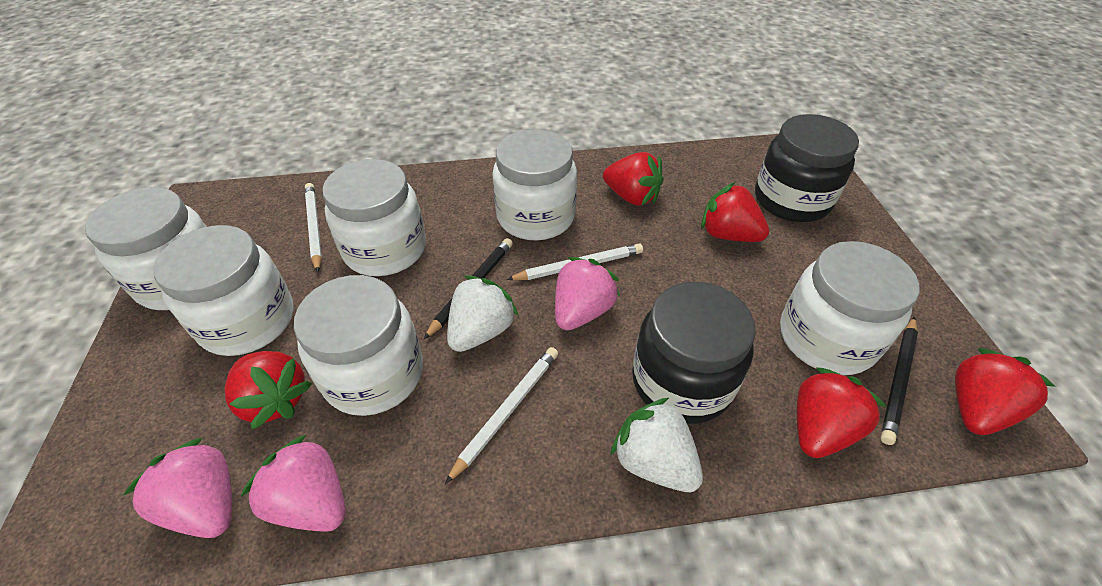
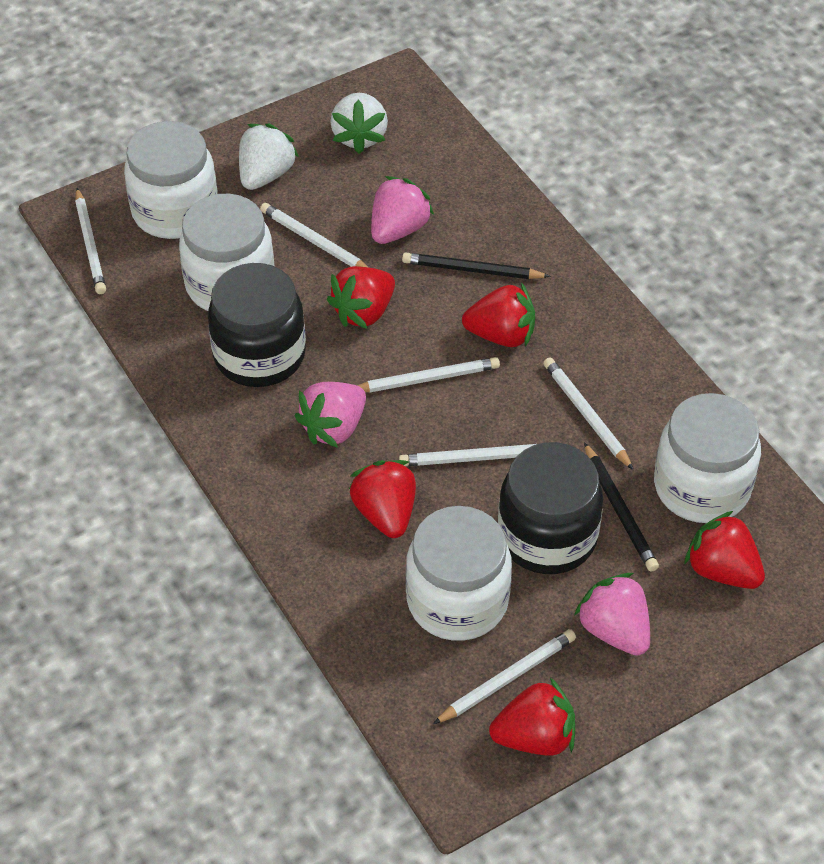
white jar: [85,187,207,310] [153,225,294,356] [294,275,423,416] [322,159,426,276] [492,129,577,240] [780,241,919,375] = 6 -> [124,121,217,239] [179,194,274,311] [406,506,512,641] [654,393,761,523] = 4
white pencil: [305,183,322,273] [445,347,558,484] [506,243,643,280] = 3 -> [75,188,106,294] [260,203,368,267] [357,357,500,392] [399,444,536,466] [433,629,576,724] [543,357,633,470] = 6

